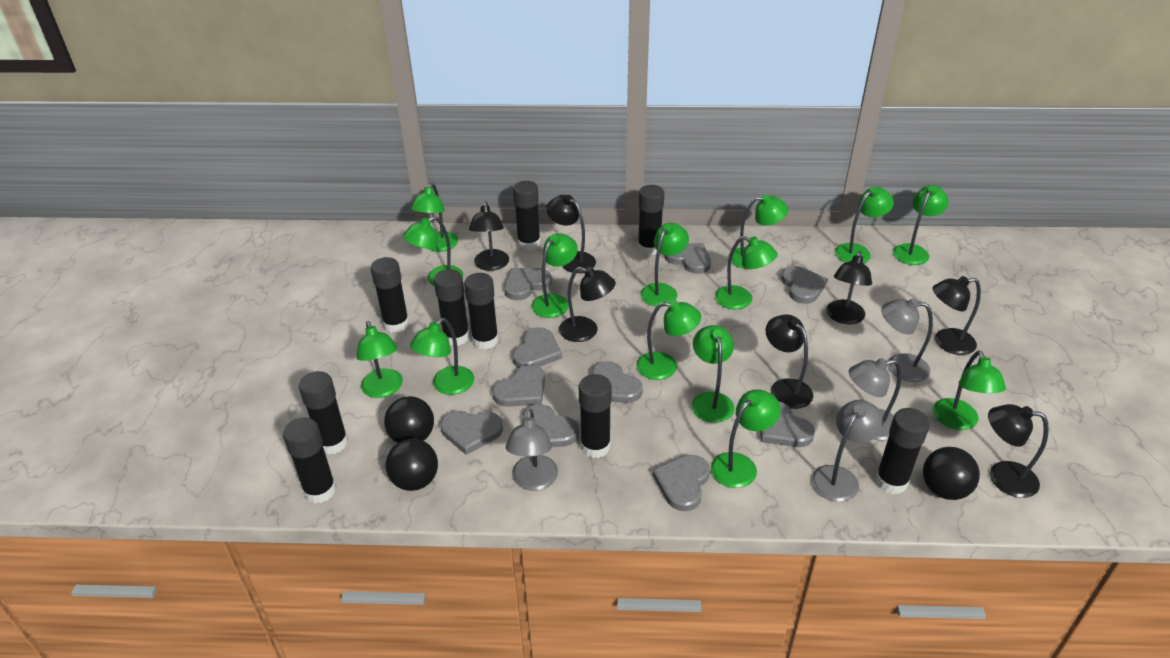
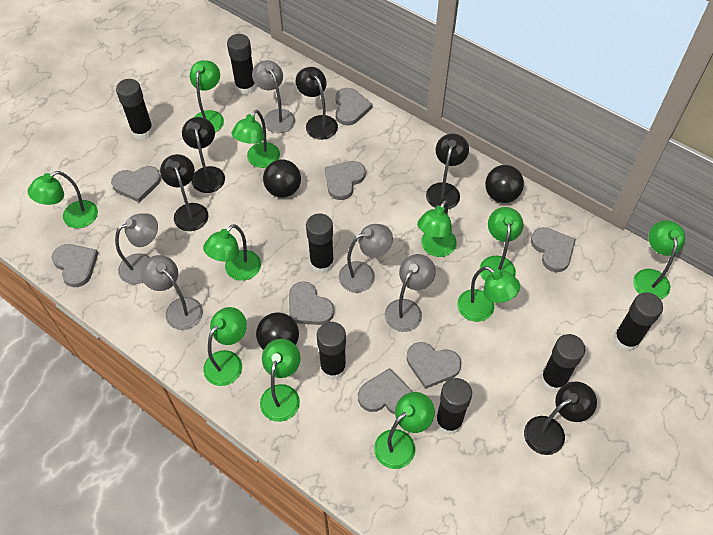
black glue stick: [283,417,336,503] [299,371,348,455] [370,257,409,333] [434,269,470,345] [464,273,499,350] [513,181,540,251] [579,374,612,458] [638,185,664,255] [875,408,930,494] = 9 -> [116,79,154,140] [227,34,256,95] [306,213,334,274] [317,322,346,380] [435,378,472,435] [541,334,585,392] [614,292,663,351] = 7
black lamp: [469,201,509,271] [546,195,596,273] [559,267,616,342] [766,315,813,409] [826,251,872,324] [932,276,981,355] [988,404,1049,498] = 7 -> [160,154,208,231] [182,117,225,193] [296,67,338,140] [426,133,469,209] [524,382,597,455] = 5
green lamp: [357,321,403,398] [403,216,463,286] [410,318,474,395] [411,183,458,252] [531,233,578,318] [636,300,701,380] [640,223,689,306] [691,325,734,423] [711,389,781,488] [715,236,777,309] [728,194,789,269] [835,187,894,263] [893,185,949,265] [933,350,1006,430] = 14 -> [28,171,98,228] [190,60,224,133] [203,224,261,281] [203,307,247,386] [232,110,280,168] [260,339,300,422] [374,392,435,469] [417,200,457,257] [457,266,520,322] [480,207,523,281] [633,220,685,300] = 11
grey heart: [441,411,503,455] [492,365,545,407] [504,268,552,300] [512,327,562,368] [523,404,579,447] [592,361,643,403] [652,455,710,511] [664,243,711,274] [760,401,815,447] [781,266,828,304] = 10 -> [51,244,98,287] [111,166,161,203] [289,281,334,325] [325,161,366,200] [335,88,373,125] [358,368,412,414] [407,342,461,389] [531,227,576,272] = 8
grey lamp: [506,409,558,491] [811,400,884,502] [849,358,901,441] [881,298,933,382] = 4 -> [115,213,158,284] [141,255,203,330] [252,60,295,133] [339,224,393,292] [385,254,436,332] = 5

